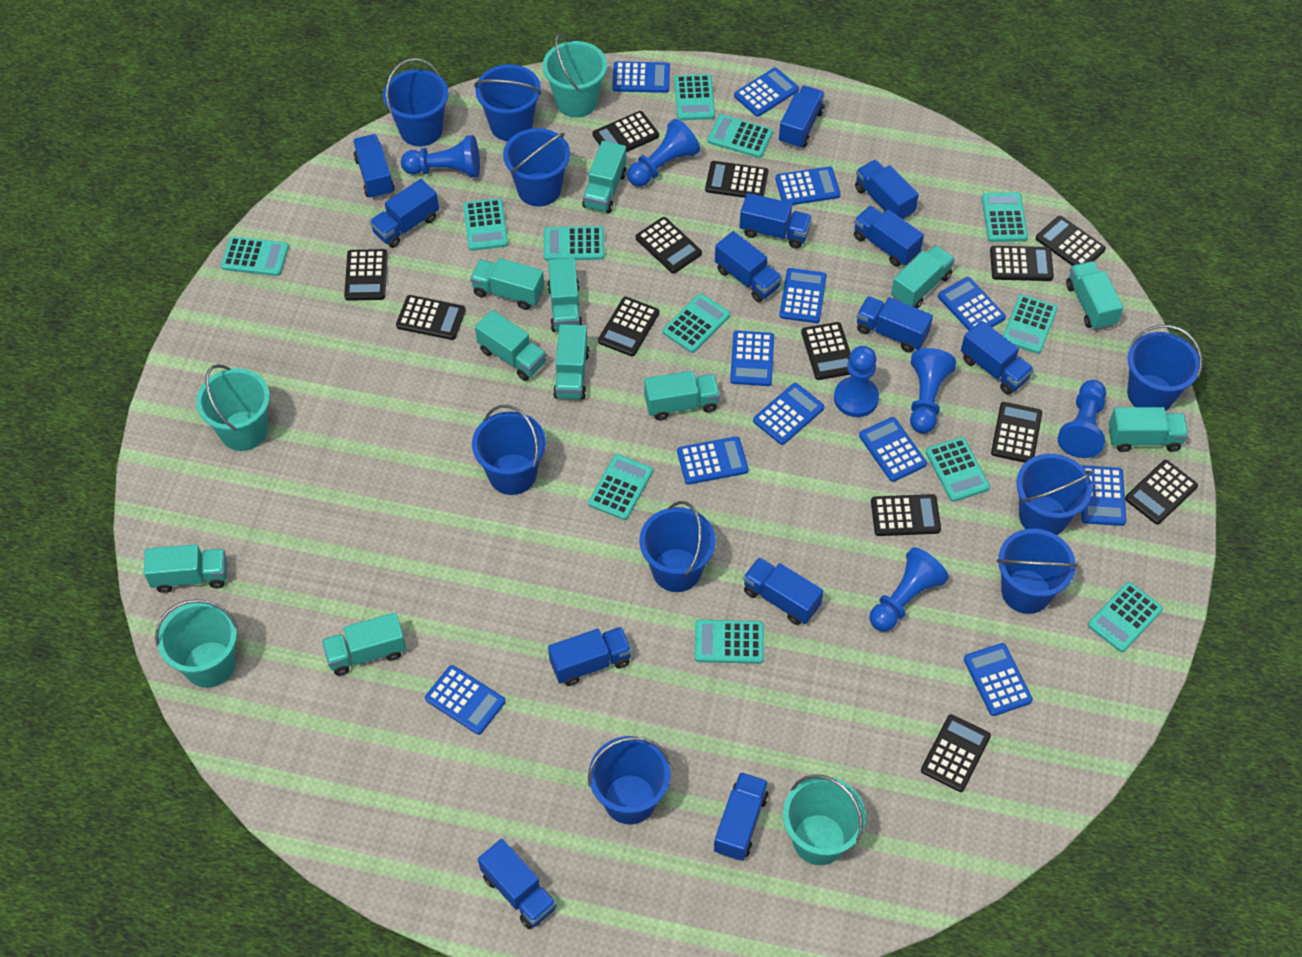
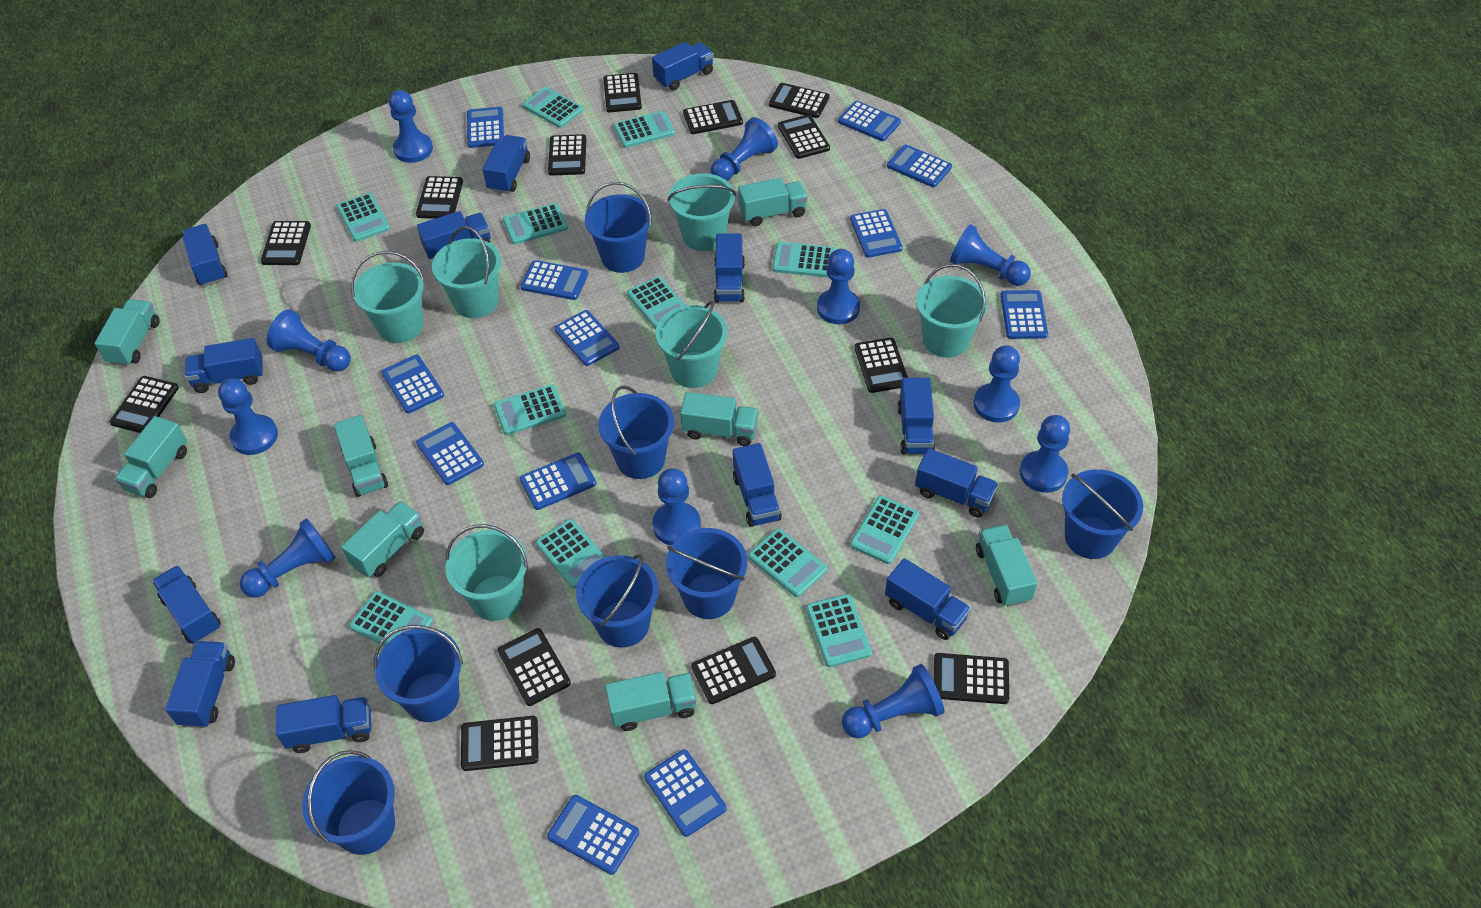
blue bucket: [383,58,449,146] [472,405,546,495] [474,64,542,141] [503,128,570,207] [588,736,670,824] [639,501,716,592] [997,529,1078,614] [1016,454,1092,535] [1127,325,1202,411] = 9 -> [302,750,395,855] [374,625,463,722] [576,554,659,648] [585,182,652,273] [598,386,674,479] [666,528,747,619] [1062,469,1143,559] = 7
blue pawn: [401,135,480,178] [627,119,700,187] [834,346,879,417] [870,547,949,632] [910,348,956,433] [1058,380,1106,458] = 6 -> [218,379,278,455] [240,518,336,597] [267,309,351,372] [389,90,433,163] [652,468,701,546] [711,117,778,181] [817,249,860,324] [842,664,945,738] [950,224,1031,286] [973,345,1020,422] [1020,415,1070,493] = 11
turquoise bucket: [155,599,238,688] [196,364,270,451] [543,34,607,118] [783,774,866,865] = 4 -> [351,251,424,343] [432,226,501,318] [445,524,528,621] [655,301,728,388] [667,173,736,251] [916,264,988,358] = 6
turquoise truck: [144,544,227,593] [322,612,406,676] [470,258,544,310] [475,310,546,381] [548,258,583,332] [553,324,589,400] [582,141,627,213] [644,371,720,420] [891,245,955,309] [1066,261,1123,331] [1109,407,1188,452] = 11 -> [94,299,160,366] [114,416,187,498] [334,415,388,497] [341,501,424,578] [605,672,697,731] [680,392,759,446] [738,178,808,226] [976,525,1037,607] = 8

